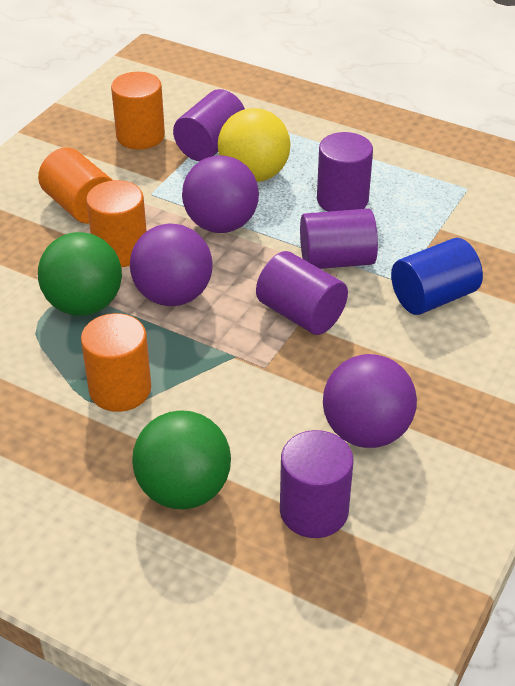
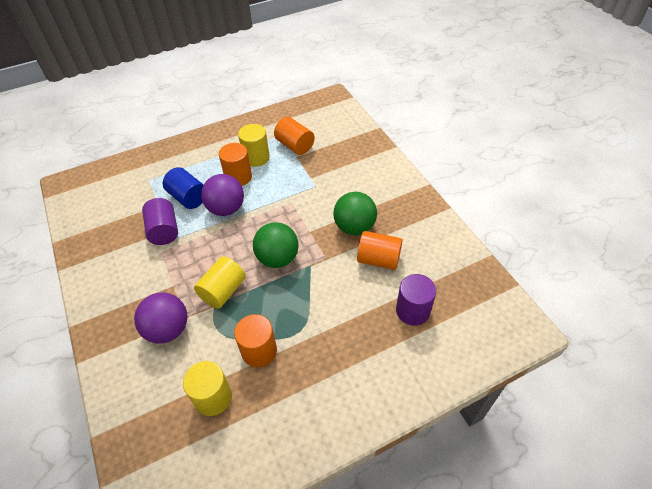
purple ball: [130,223,213,306] [182,155,259,233] [323,354,417,448] = 3 -> [134,292,187,343] [201,174,244,216] = 2
purple cylinder: [173,89,245,161] [256,251,348,335] [280,430,353,538] [300,209,378,269] [317,132,373,212] = 5 -> [142,198,178,245] [396,274,436,326] = 2
yellow ball: [218,108,290,182] = 1 -> none = 0
yellow cylinder: none = 0 -> [183,361,232,416] [194,256,246,309] [238,124,270,167] = 3

